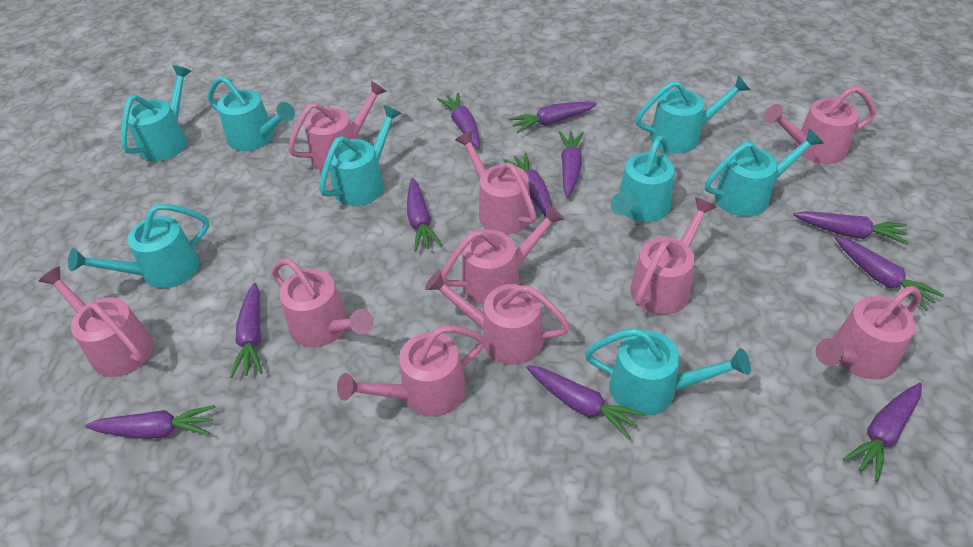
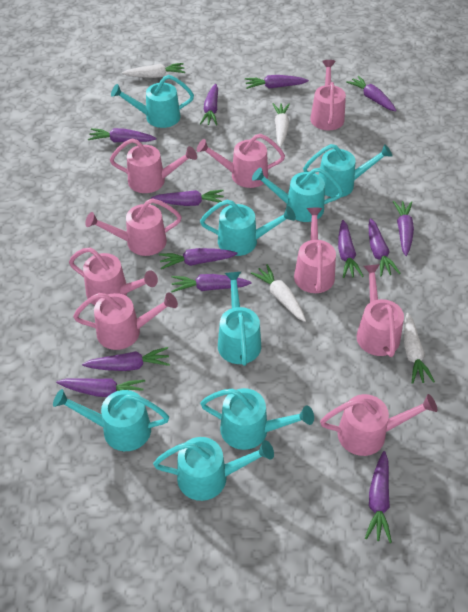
pink watering can: [39,266,153,377] [272,258,373,347] [288,81,387,172] [337,325,485,417] [425,270,570,365] [441,204,565,305] [455,130,537,234] [630,197,716,314] [764,86,876,164] [815,286,921,379] = 10 -> [69,247,158,305] [73,293,178,350] [85,198,182,256] [110,138,197,193] [197,134,285,188] [294,208,336,293] [310,60,346,130] [320,394,437,456] [356,264,404,357] = 9
purple carrot: [85,405,215,439] [230,283,263,378] [407,178,442,252] [437,93,480,149] [503,153,552,216] [509,102,597,133] [526,365,645,440] [559,131,584,197] [793,211,908,245] [835,236,944,311] [843,383,922,482] = 11 -> [56,378,145,397] [82,347,170,371] [88,128,157,142] [151,190,224,206] [159,248,237,269] [171,274,252,292] [200,84,218,125] [245,75,309,89] [338,220,364,278] [346,76,397,111] [365,451,392,543] [369,218,400,276] [393,201,414,256] = 13
white carrot: none = 0 -> [122,63,185,78] [251,264,306,322] [273,103,290,147] [404,313,435,384] = 4

